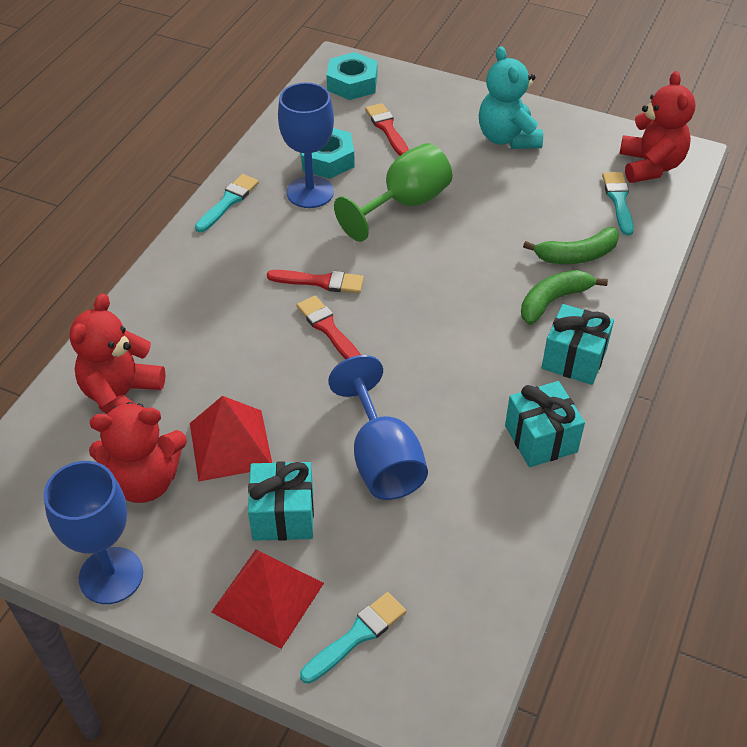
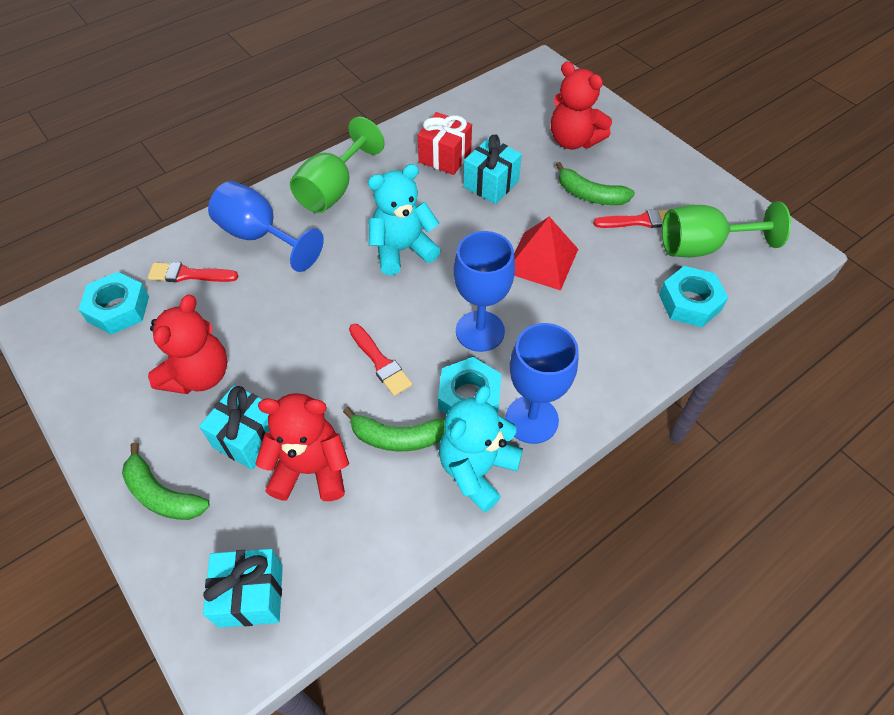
green banana: [521,270,608,325] [523,227,619,264] = 2 -> [122,442,210,520] [343,407,445,451] [556,162,635,205] = 3
green goblet: [334,143,452,242] = 1 -> [290,117,385,213] [662,201,791,257] = 2
red gift: none = 0 -> [418,112,472,175] = 1
red pyramid: [190,396,272,482] [211,550,324,649] = 2 -> [514,217,578,290] = 1
turquoise brush: [195,174,259,232] [300,592,406,684] [602,172,634,236] = 3 -> none = 0
turquoise nut: [300,128,355,179] [327,52,377,100] = 2 -> [78,272,149,335] [438,357,501,415] [659,266,728,327] = 3
turquoise teddy bear: [479,46,543,149] = 1 -> [368,164,441,275] [439,385,523,513] = 2

